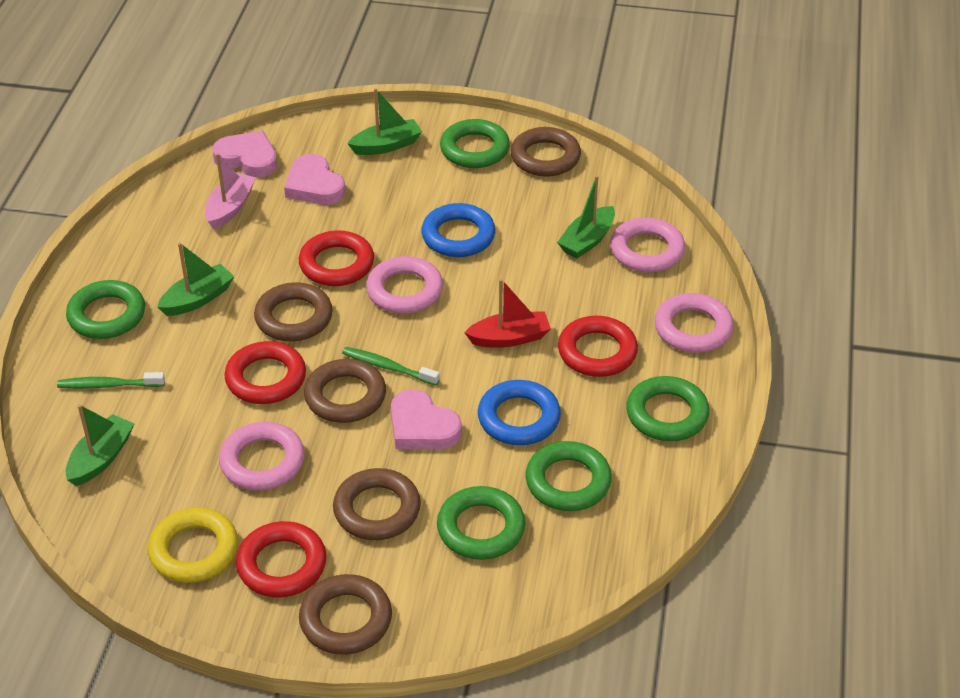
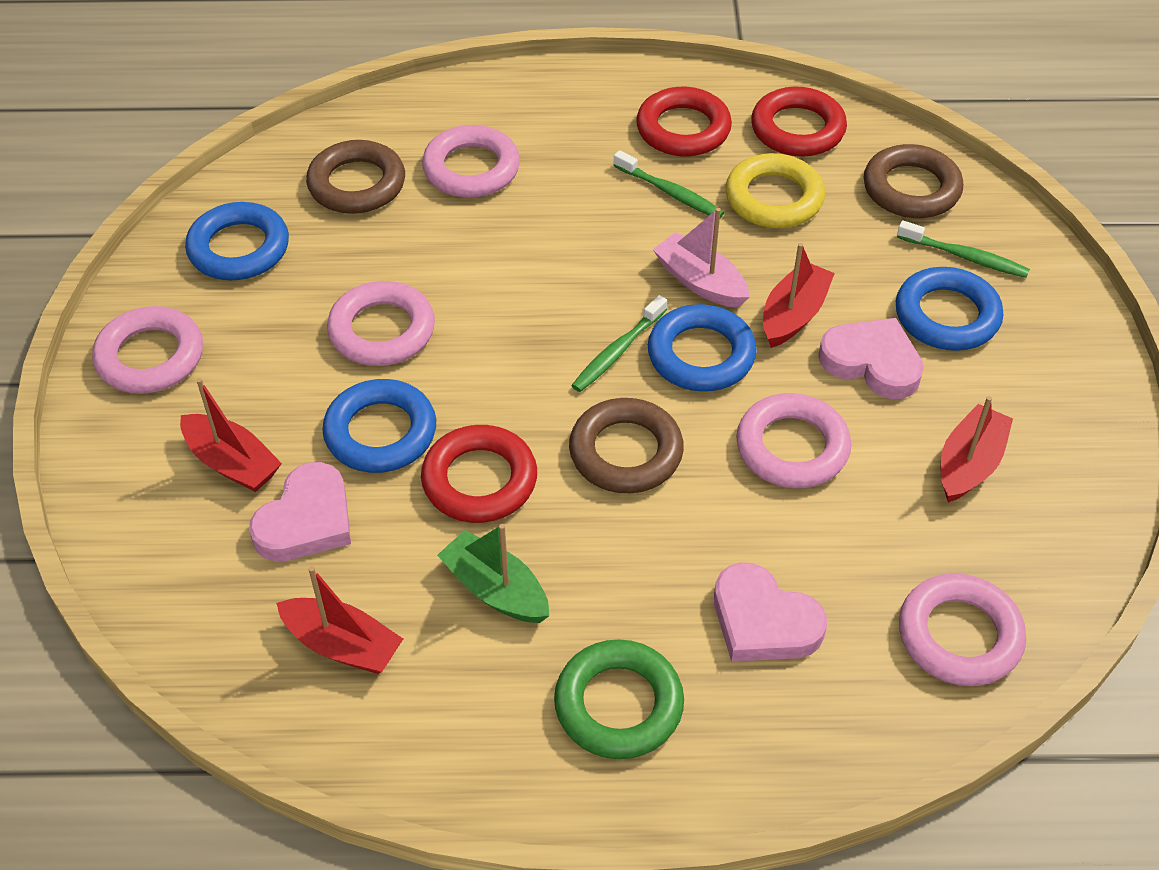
blue ring: [421,203,495,257] [478,380,561,445] = 2 -> [185,202,289,280] [322,379,436,473] [648,304,757,392] [896,267,1003,351] = 4
brown ring: [254,282,333,341] [299,574,392,655] [304,359,386,423] [333,468,421,540] [511,127,581,177] = 5 -> [306,140,405,214] [569,398,684,493] [864,144,963,218] = 3
green boat: [66,404,135,486] [157,242,235,316] [347,88,422,155] [557,175,615,259] = 4 -> [437,524,549,623] = 1
green ring: [66,280,145,339] [437,486,525,560] [440,119,510,168] [525,441,612,511] [626,376,709,441] = 5 -> [554,639,684,759] = 1
green toothbrush: [57,372,165,389] [342,347,440,386] = 2 -> [571,295,667,392] [613,150,724,218] [897,220,1030,278] = 3
pink ring: [219,422,305,490] [366,256,443,314] [610,217,685,272] [654,293,734,353] = 4 -> [92,306,203,394] [327,281,435,366] [422,125,520,198] [736,393,851,488] [899,573,1026,686] = 5
red boat: [464,279,551,348] = 1 -> [180,378,282,492] [276,566,403,674] [763,243,835,348] [941,396,1013,503] = 4
red ring: [224,341,306,404] [236,521,327,597] [299,230,374,286] [558,316,638,377] = 4 -> [421,425,537,523] [636,87,732,157] [751,87,847,157] = 3

